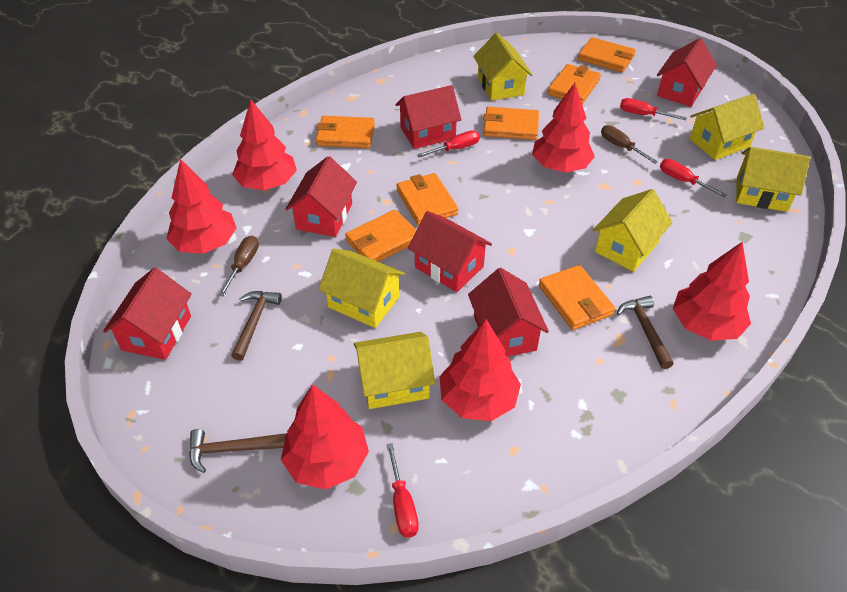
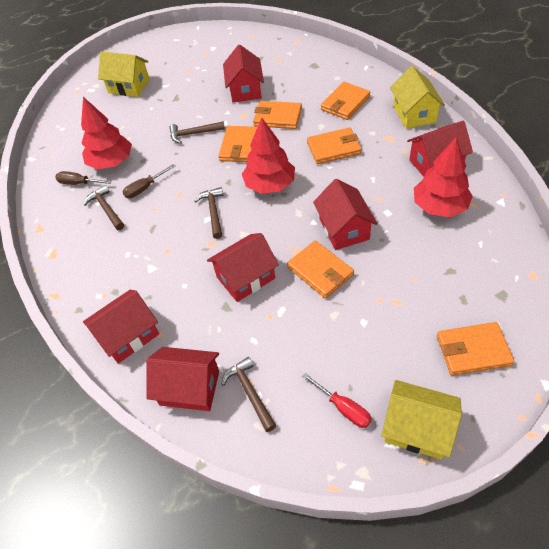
brown hammer: [189,429,286,473] [231,291,282,361] [617,296,673,369] = 3 -> [84,185,124,230] [170,121,225,144] [195,187,223,239] [221,357,277,432] = 4
orange wallet: [316,116,375,148] [345,210,417,262] [396,173,458,226] [484,107,539,140] [539,265,616,330] [548,64,601,104] [578,37,636,72] = 7 -> [218,126,257,162] [253,101,302,129] [287,241,354,298] [307,127,361,164] [321,82,371,120] [437,322,514,376] = 6
red screwdriver: [386,443,419,538] [417,130,480,158] [620,98,687,120] [660,159,727,198] = 4 -> [302,373,372,428] = 1
red tree: [166,159,237,254] [232,100,297,190] [281,384,369,490] [439,319,521,421] [532,83,595,173] [673,242,751,341] = 6 -> [81,97,132,169] [242,117,295,194] [414,137,473,217] = 3
yellow house: [318,248,405,328] [354,332,435,409] [473,33,532,101] [593,189,673,272] [690,94,765,160] [736,147,810,212] = 6 -> [98,51,150,97] [381,380,462,460] [390,66,445,129] = 3

